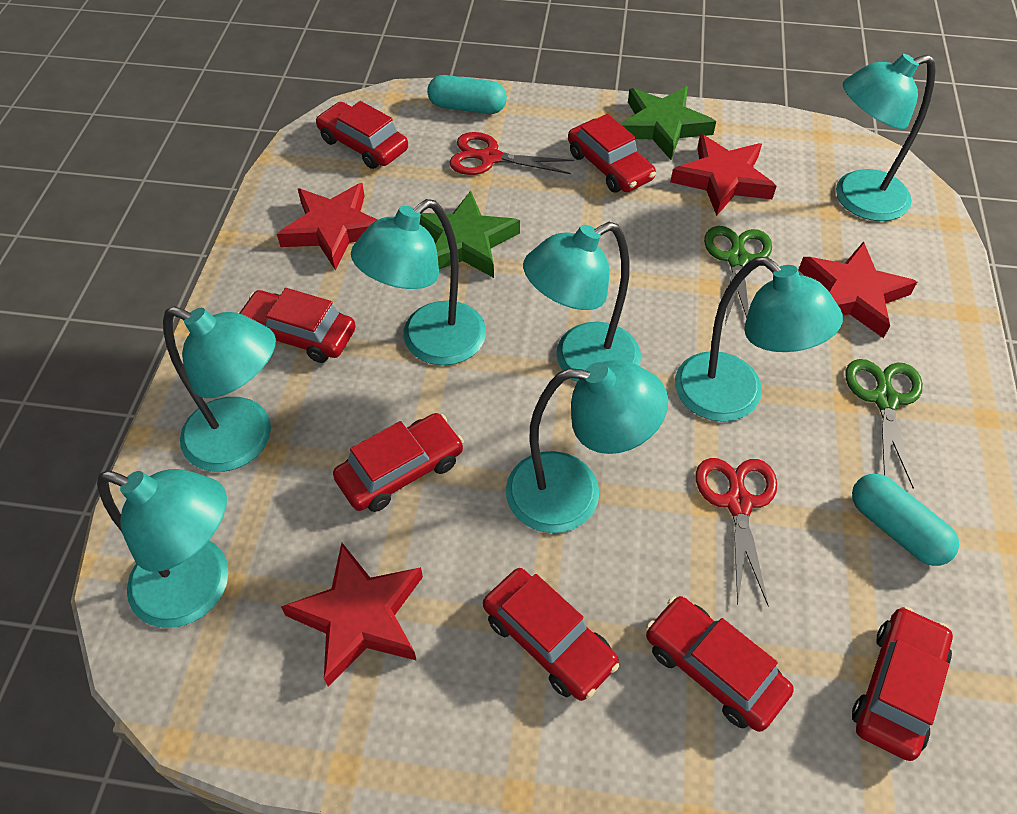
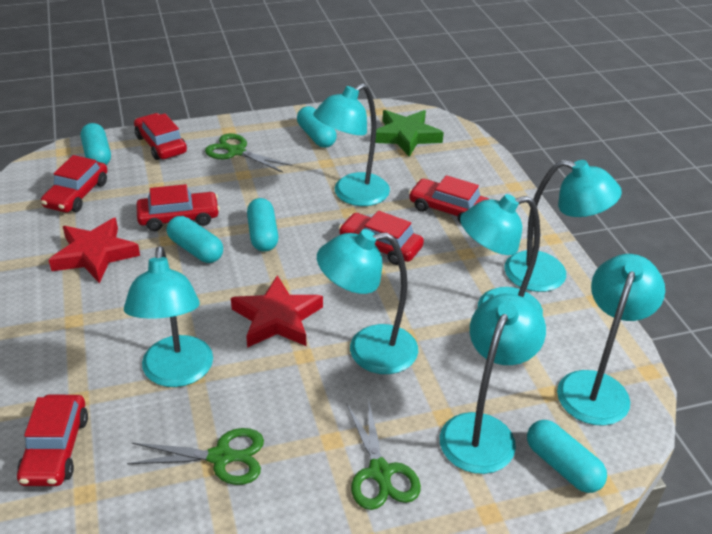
green scissors: [704,226,772,325] [845,359,923,489] = 2 -> [127,428,264,485] [205,133,293,173] [347,399,421,510] = 3
green star: [420,191,520,278] [621,86,716,160] = 2 -> [375,110,444,157] = 1
red car: [238,288,356,363] [316,101,408,169] [333,413,464,512] [483,568,620,701] [568,114,656,193] [646,596,794,732] [852,607,953,761] = 7 -> [17,395,88,486] [41,155,107,213] [134,113,187,160] [136,184,220,231] [339,211,424,265] [409,175,489,223] = 6
red scissors: [449,132,574,175] [696,458,777,607] = 2 -> none = 0
red star: [277,183,378,270] [281,543,423,686] [670,134,776,216] [798,241,917,338] = 4 -> [49,218,140,283] [231,275,323,348] = 2
turquoise capsule: [427,75,507,114] [852,474,959,566] = 2 -> [81,123,111,165] [167,216,223,263] [247,198,278,252] [297,106,337,148] [527,420,607,493] = 5

